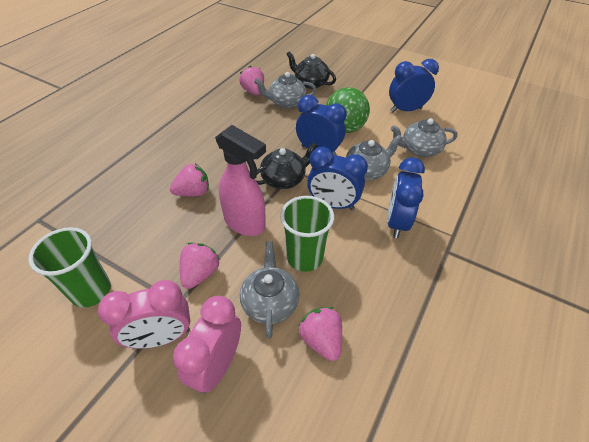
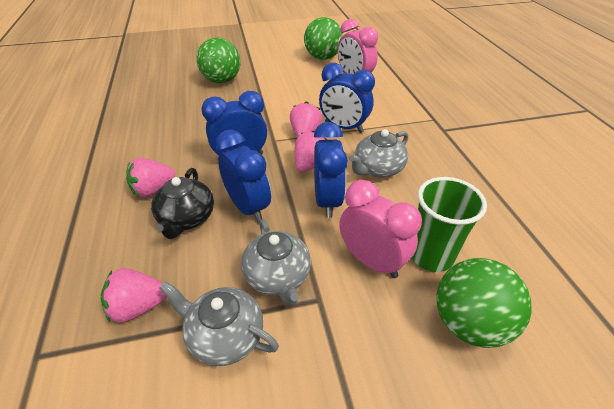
black teapot: [256,142,318,189] [287,52,336,89] = 2 -> [151,168,214,239] = 1
green ball: [326,87,370,133] = 1 -> [196,38,241,83] [304,17,343,60] [437,258,532,348] = 3
green cup: [28,227,111,308] [280,196,334,272] = 2 -> [411,177,487,272] = 1
grey teapot: [240,241,299,339] [254,72,316,108] [346,135,402,180] [391,118,458,157] = 4 -> [159,281,279,366] [241,219,311,306] [349,129,408,178] = 3
pink spray bottle: [215,125,266,236] = 1 -> none = 0

